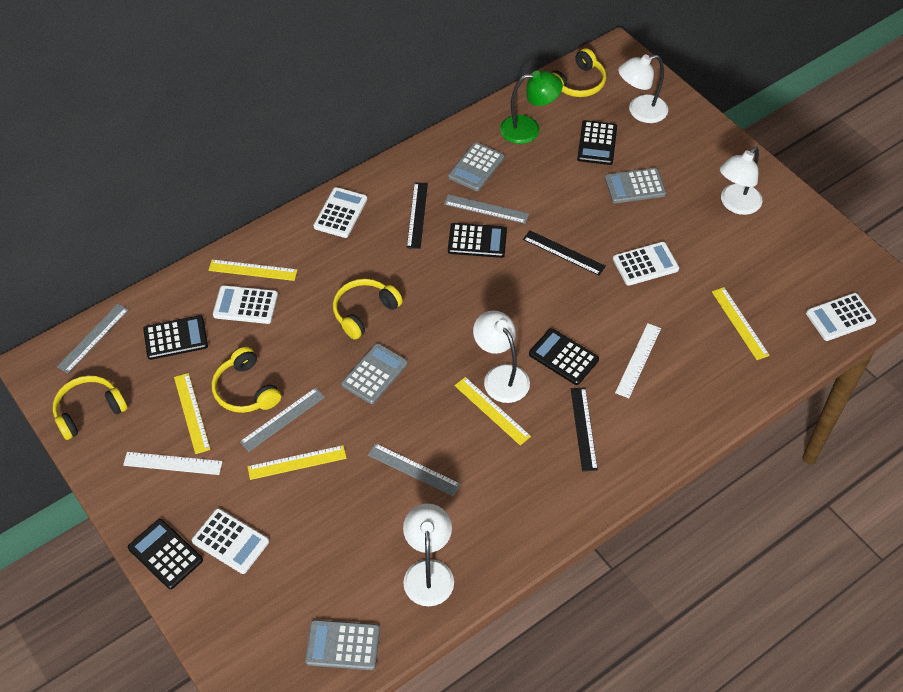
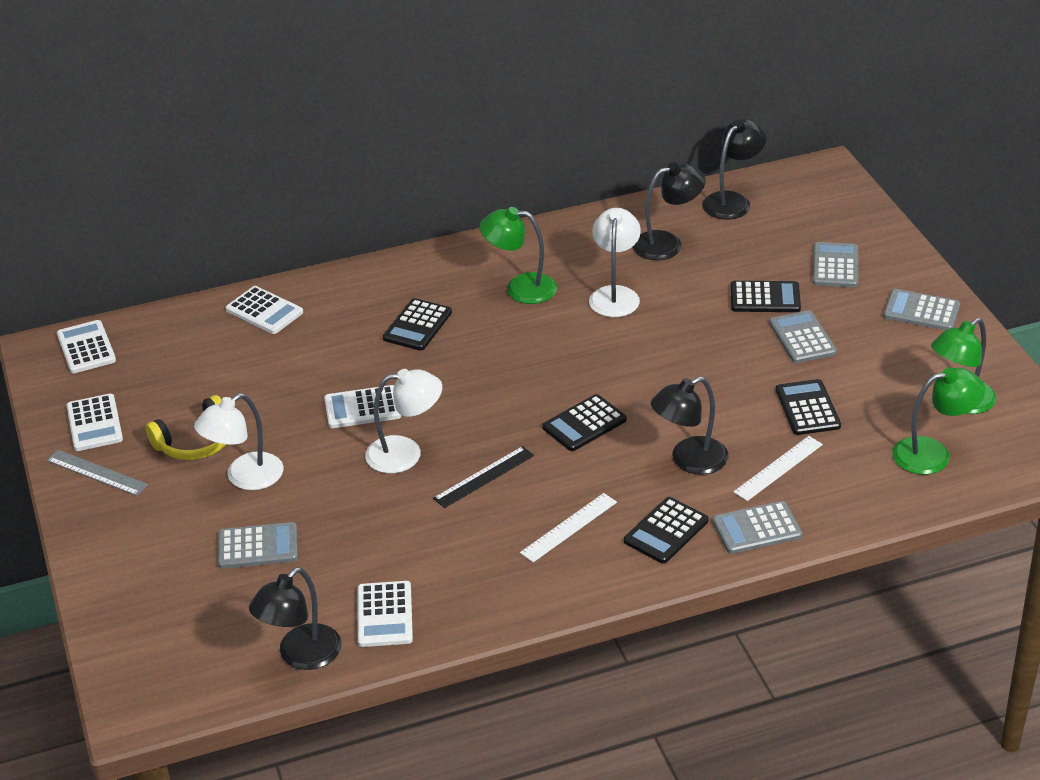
black lamp: none = 0 -> [249,567,342,670] [633,162,706,260] [651,376,729,475] [702,119,766,219] = 4
black ruler: [407,183,428,249] [523,230,606,276] [571,388,598,471] = 3 -> [433,446,534,508] = 1
green lamp: [500,71,563,144] = 1 -> [480,207,557,304] [892,367,985,475] [931,318,996,414] = 3
grey calculator: [305,620,380,670] [341,343,408,404] [448,142,504,191] [605,168,666,203] = 4 -> [218,522,298,569] [712,501,802,554] [769,310,837,363] [813,242,858,287] [883,289,960,330] = 5
grey ruler: [57,304,129,373] [240,388,325,452] [368,443,461,496] [444,194,529,224] = 4 -> [47,450,148,496] = 1
white lamp: [403,503,454,606] [473,310,530,403] [618,54,668,123] [720,147,763,215] = 4 -> [194,393,283,490] [365,369,442,473] [589,208,641,317] = 3
yellow headphones: [53,376,128,440] [212,347,281,413] [333,279,403,340] [551,48,606,97] = 4 -> [146,395,226,460] = 1
yellow ruler: [174,373,210,454] [208,259,297,281] [248,445,347,480] [455,377,531,445] [712,287,770,360] = 5 -> none = 0

